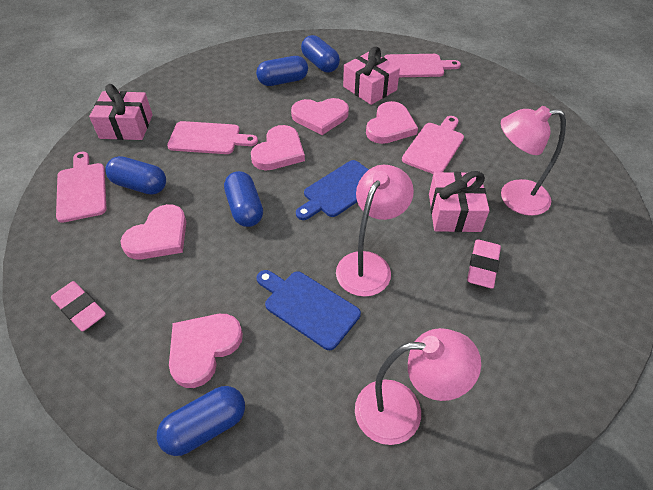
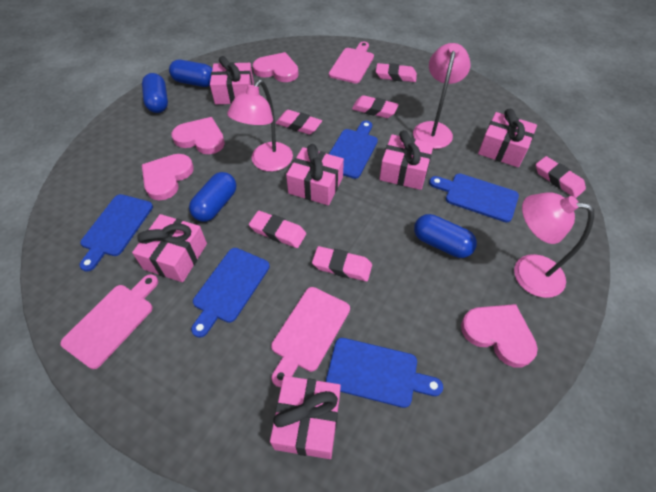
blue capsule: [105,156,166,194] [157,386,245,456] [224,171,263,227] [256,56,308,86] [301,35,340,72] = 5 -> [142,73,168,113] [169,60,212,87] [189,172,236,222] [414,214,477,258] = 4
blue cutting board: [256,270,361,350] [296,160,369,220] = 2 -> [79,194,153,272] [191,248,270,338] [326,338,443,408] [329,121,378,179] [429,173,519,223] = 5
pink cutting board: [56,152,107,223] [167,121,258,154] [384,54,461,77] [402,116,464,174] = 4 -> [60,274,158,369] [271,287,350,387] [329,42,374,83] = 3
pink eraser: [51,281,106,331] [467,239,501,289] = 2 -> [249,211,306,248] [276,110,322,135] [312,246,372,281] [352,95,399,118] [376,63,417,82] [536,156,586,198] = 6
pink gift: [89,84,153,140] [343,47,400,105] [429,171,490,232] = 3 -> [132,214,207,282] [210,56,254,104] [270,376,341,459] [286,144,344,206] [379,130,434,190] [478,109,537,167] = 6
pink heart: [121,204,186,260] [169,314,243,388] [251,125,305,170] [291,98,349,135] [366,101,418,144] = 5 -> [142,154,194,201] [172,117,225,154] [253,52,299,82] [461,304,538,368] = 4

